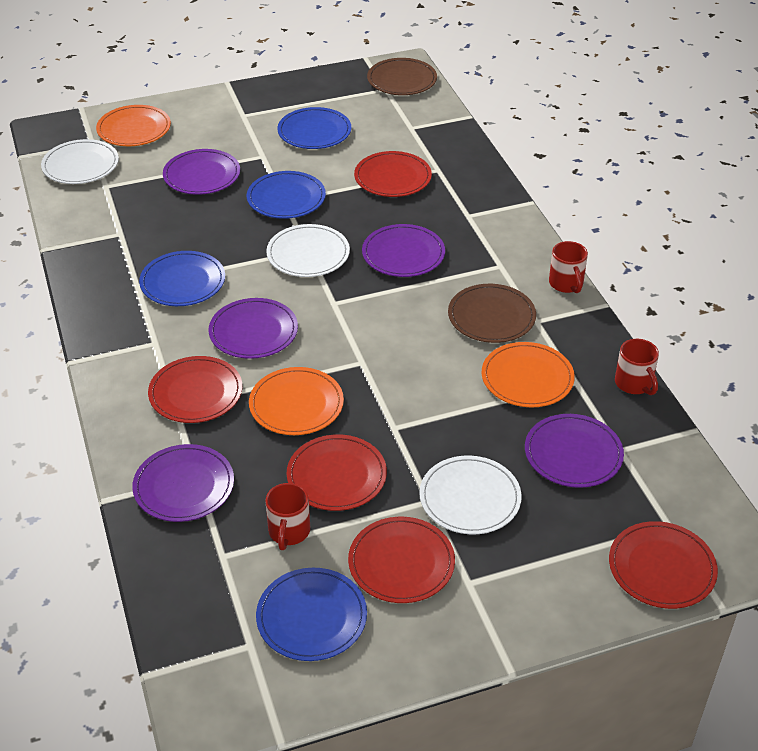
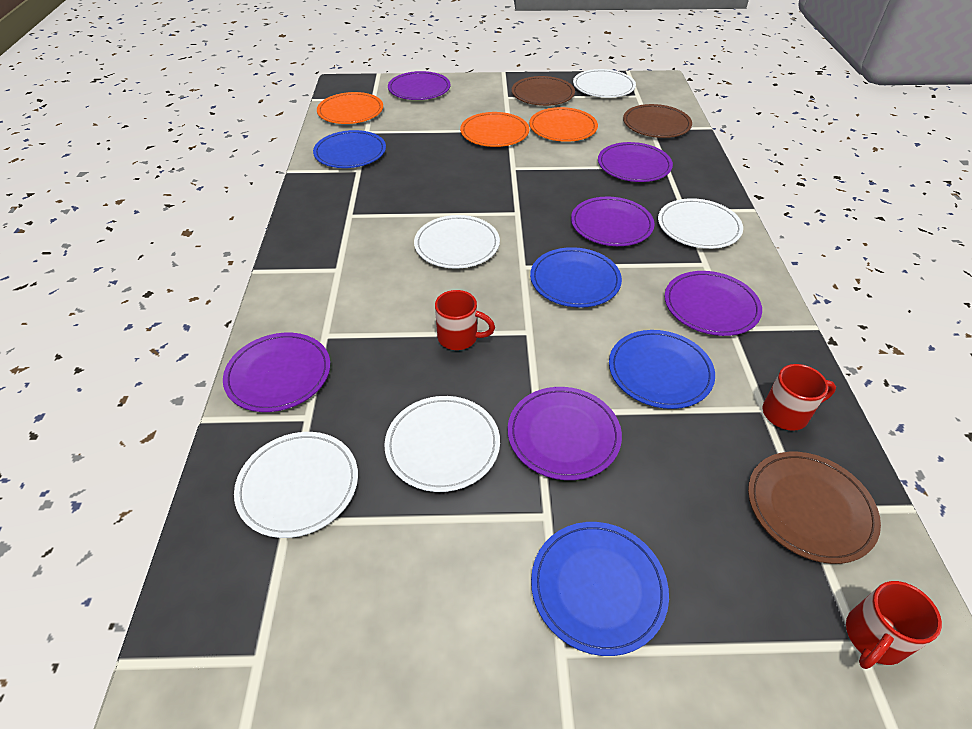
brown plate: [367,58,437,95] [448,284,536,343] = 2 -> [512,76,575,106] [623,104,692,138] [748,452,881,564] = 3
purple plate: [132,444,234,522] [163,149,240,195] [209,298,298,359] [362,224,445,277] [525,414,624,488] = 5 -> [223,333,330,412] [388,71,451,100] [508,387,622,480] [571,197,655,246] [598,142,673,182] [665,271,762,336] = 6
red plate: [148,356,242,423] [287,435,387,511] [348,517,455,603] [354,151,432,197] [609,521,718,609] = 5 -> none = 0
white plate: [41,139,119,184] [266,224,350,277] [419,455,522,534] = 3 -> [234,432,358,538] [384,396,500,492] [414,215,500,269] [573,69,636,98] [658,198,743,249] = 5

